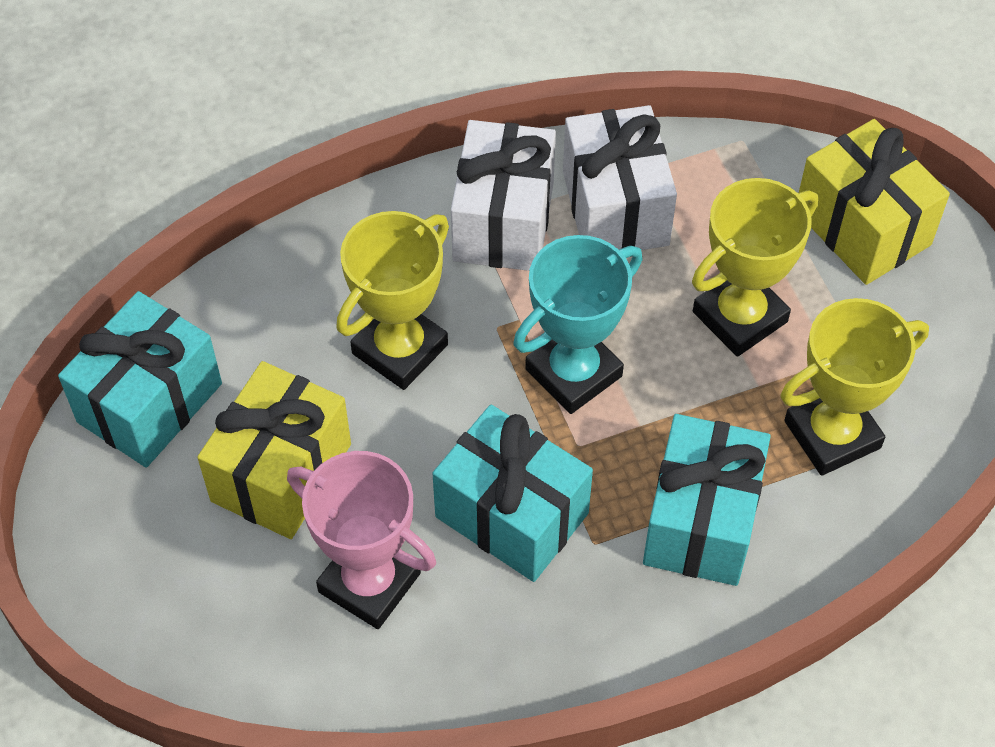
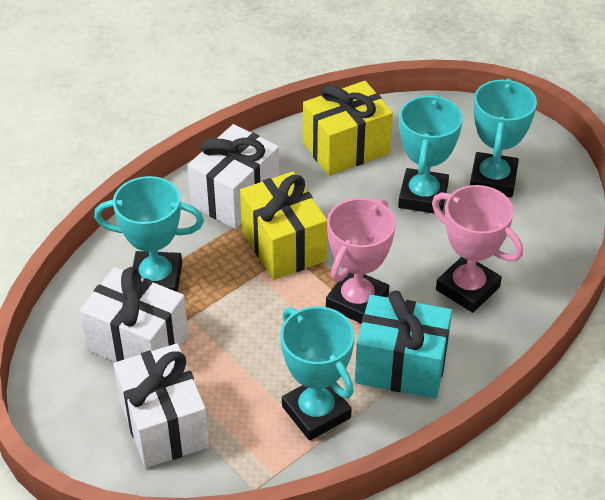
pink trophy: [287,451,436,629] = 1 -> [326,198,395,323] [432,185,523,313] = 2
turquoise gift: [58,291,222,467] [432,405,593,582] [643,414,771,586] = 3 -> [355,290,452,399] = 1
turquoise trophy: [513,235,643,414] = 1 -> [94,176,204,292] [280,306,355,441] [398,94,463,214] [470,78,537,197] = 4
white gift: [451,120,556,271] [563,105,677,250] = 2 -> [79,267,188,362] [114,343,209,468] [187,124,279,229] = 3
yellow trophy: [336,211,449,390] [692,178,818,357] [780,298,929,476] = 3 -> none = 0

